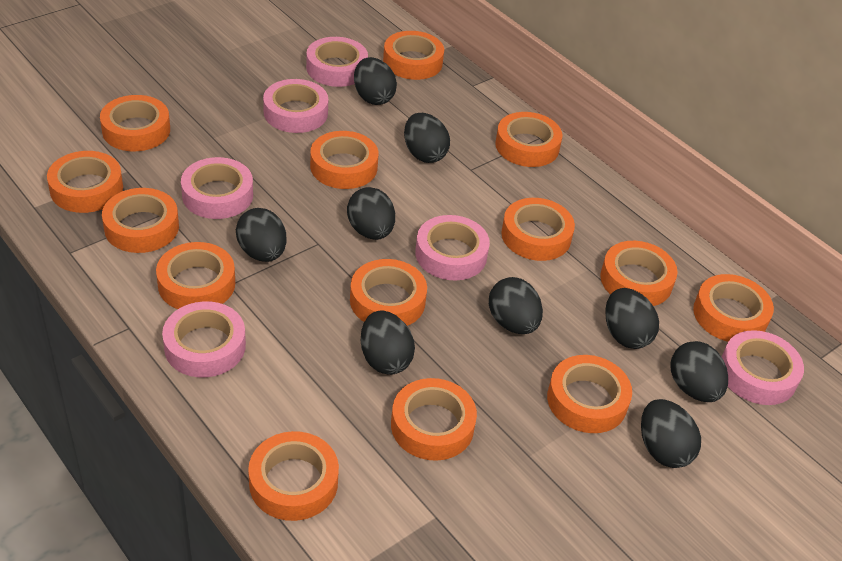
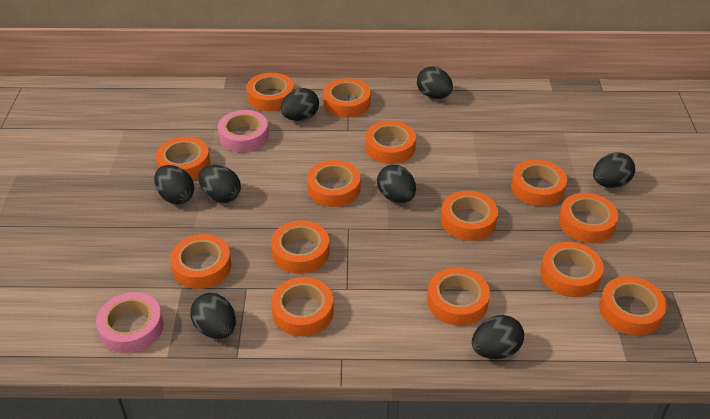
black egg: [236,208,287,262] [347,187,395,240] [354,57,397,105] [361,310,415,375] [404,113,450,163] [489,277,543,334] [605,288,659,349] [641,399,701,468] [671,341,728,402] = 9 -> [154,165,194,204] [190,293,236,339] [198,165,241,203] [280,88,319,121] [377,165,416,203] [417,67,453,99] [472,315,524,359] [593,152,635,188] = 8
pink tape: [162,301,246,377] [181,157,253,219] [263,79,328,133] [306,37,368,87] [415,215,490,281] [722,330,804,405] = 6 -> [96,292,163,353] [218,110,269,152] = 2

